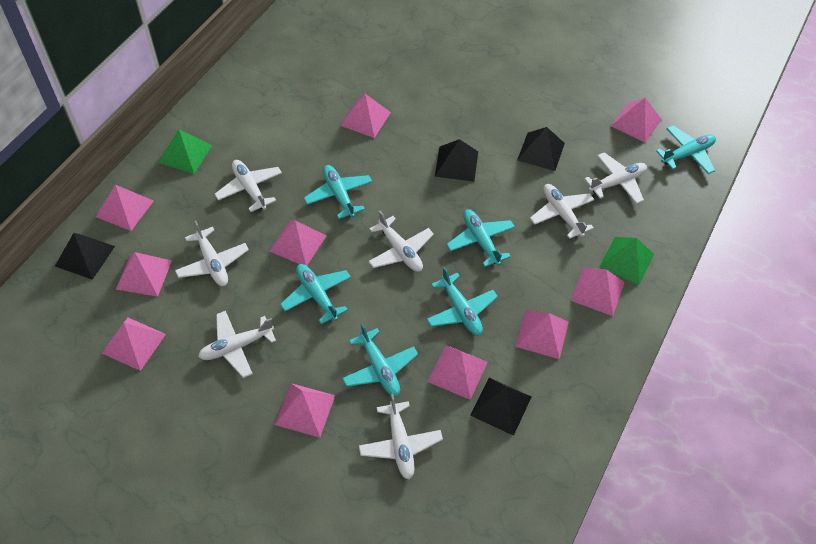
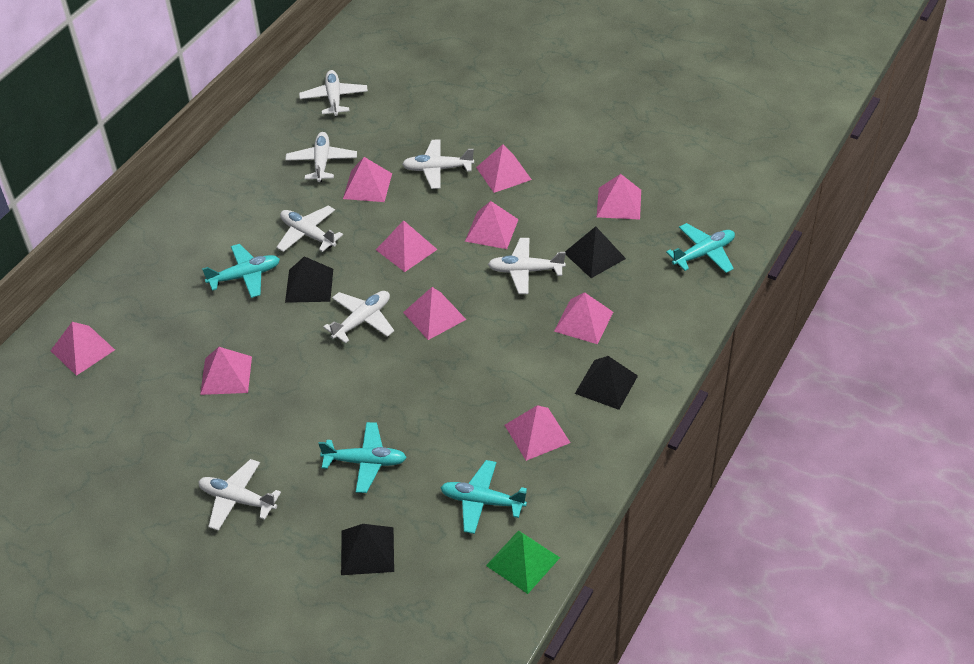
green pyramid: [158,129,213,174] [599,237,654,285] = 2 -> [486,530,560,594] = 1
turquoise plane: [280,264,351,324] [304,165,372,219] [342,323,418,396] [427,267,498,336] [447,209,515,267] [656,125,716,174] = 6 -> [202,244,280,298] [318,422,407,493] [440,460,527,534] [666,223,735,273] = 4

